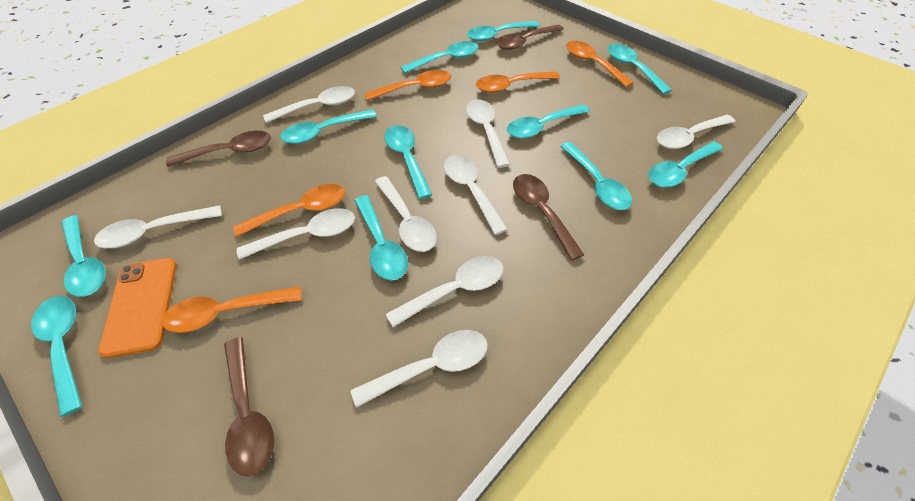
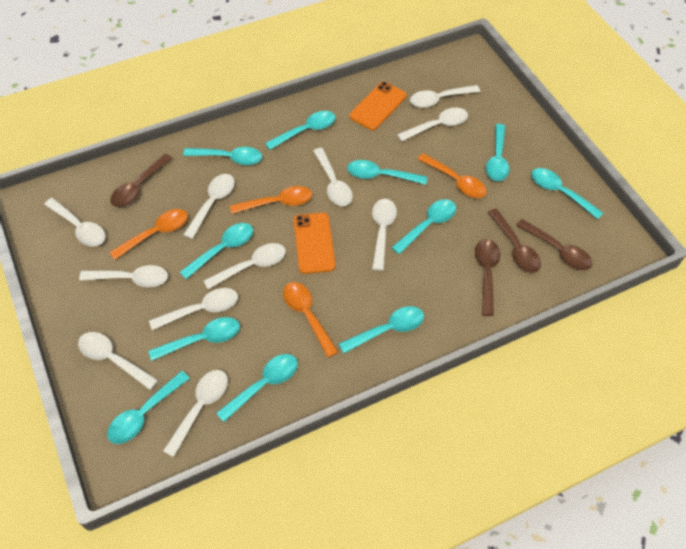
orange phone: [98,258,177,358] = 1 -> [294,213,335,274] [350,82,406,130] = 2
orange spoon: [162,286,302,333] [233,184,345,237] [364,70,451,101] [476,71,560,93] [566,41,634,88] = 5 -> [109,209,188,260] [230,186,312,214] [283,282,338,357] [418,153,487,198] = 4
white spoon: [94,205,222,248] [237,208,355,260] [263,86,355,123] [351,330,488,408] [375,176,437,252] [386,256,503,327] [444,155,508,235] [466,99,510,168] [657,115,735,149] = 9 -> [44,198,106,246] [78,332,158,390] [79,265,168,287] [149,288,238,330] [163,370,228,457] [183,174,235,239] [204,243,286,289] [313,148,353,206] [372,199,397,271] [397,107,468,142] [410,85,480,108] = 11

